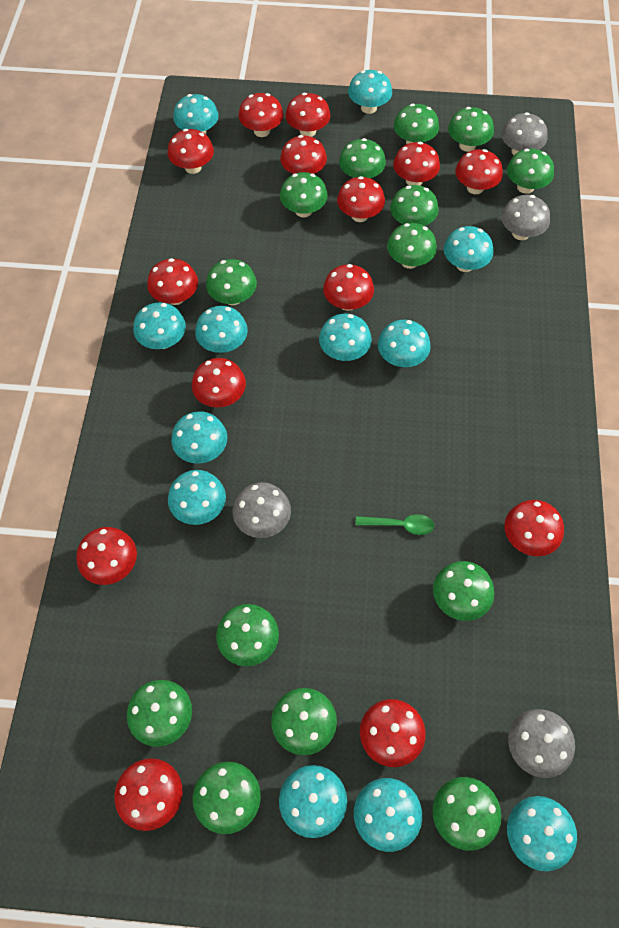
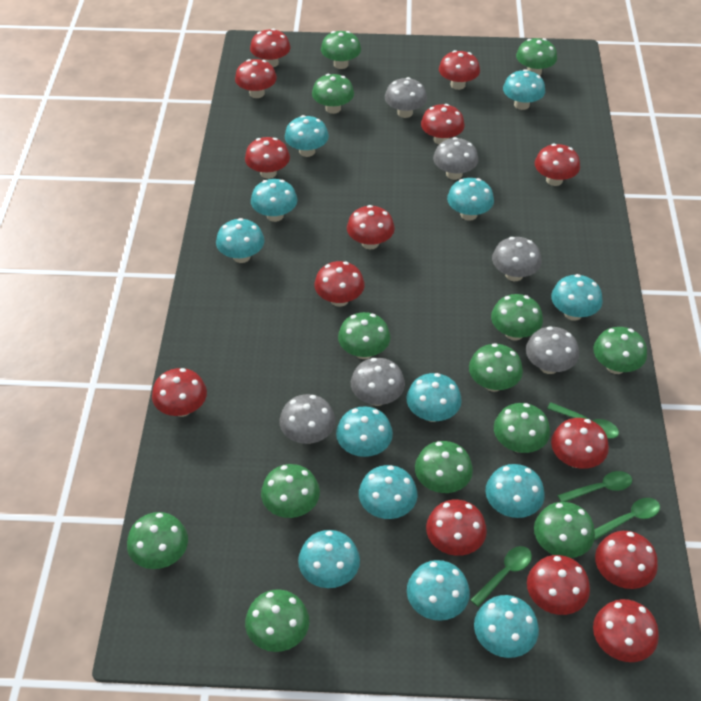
green mushroom: [127,680,192,747] [192,761,261,834] [206,259,257,305] [216,604,279,666] [271,688,337,755] [280,172,328,217] [339,138,386,178] [387,223,437,269] [390,185,439,226] [394,104,439,144] [433,561,494,621] [433,777,501,851] [448,107,494,152] [507,149,554,194] = 14 -> [127,512,188,569] [245,589,309,652] [261,464,320,518] [312,74,354,114] [321,31,361,69] [338,312,391,359] [415,441,473,493] [469,343,523,392] [491,294,543,341] [494,403,550,453] [516,38,557,76] [534,502,595,558] [593,327,647,374] = 13
green spoon: [355,514,434,535] = 1 -> [471,546,532,607] [547,403,619,439] [558,471,632,502] [594,498,660,540] = 4
grey mushroom: [233,482,291,538] [501,112,547,155] [501,195,550,240] [508,709,575,778] = 4 -> [280,394,335,444] [351,358,405,406] [385,77,427,118] [433,137,478,180] [492,237,542,281] [526,326,579,374] = 6
turquoise mushroom: [133,302,186,349] [168,470,226,525] [171,411,227,464] [173,94,219,134] [195,306,248,353] [279,765,347,838] [319,314,372,361] [348,70,392,114] [354,778,422,852] [378,320,431,367] [444,226,493,272] [507,796,577,871] = 12 -> [216,218,265,263] [251,179,297,222] [285,115,329,157] [298,530,360,588] [336,406,393,457] [359,465,418,519] [406,373,462,422] [407,560,470,621] [447,178,494,221] [474,595,539,658] [486,464,545,518] [503,69,545,110] [551,274,603,321] = 13

